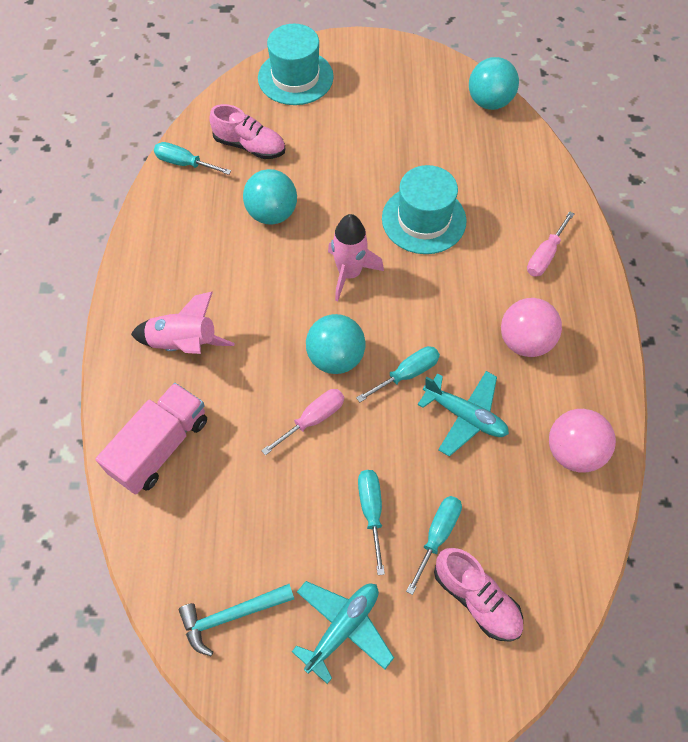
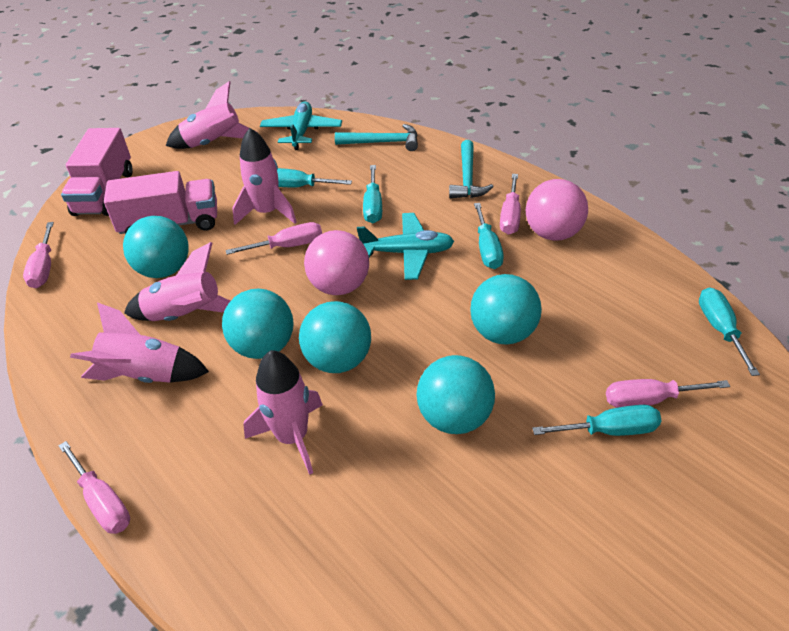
pink rocket: [131,291,235,354] [328,214,384,301] = 2 -> [70,302,209,383] [124,242,230,321] [166,81,249,149] [232,128,297,225] [243,350,323,475] = 5
pink screwdriver: [261,389,344,455] [527,211,574,277] = 2 -> [23,222,54,288] [58,441,130,534] [226,222,322,255] [500,174,521,235] [606,379,730,408] = 5
pink shoe: [209,104,285,159] [434,548,523,642] = 2 -> none = 0
pink truck: [95,383,207,495] = 1 -> [61,128,133,216] [104,171,217,234] = 2
turquoise ball: [243,169,297,225] [306,314,366,374] [469,57,519,110] = 3 -> [123,216,188,278] [222,288,294,359] [299,301,371,373] [416,355,495,434] [470,274,542,345] = 5
turquoise hammer: [179,584,294,656] = 1 -> [335,124,418,151] [449,140,494,198] = 2
turquoise hat: [258,24,334,105] [382,165,467,254] = 2 -> none = 0
turquoise screwdriver: [154,142,231,175] [356,346,440,402] [358,470,385,575] [406,496,462,595] = 4 -> [277,168,352,187] [363,165,382,223] [474,203,504,269] [532,405,662,436] [699,287,760,376] = 5

